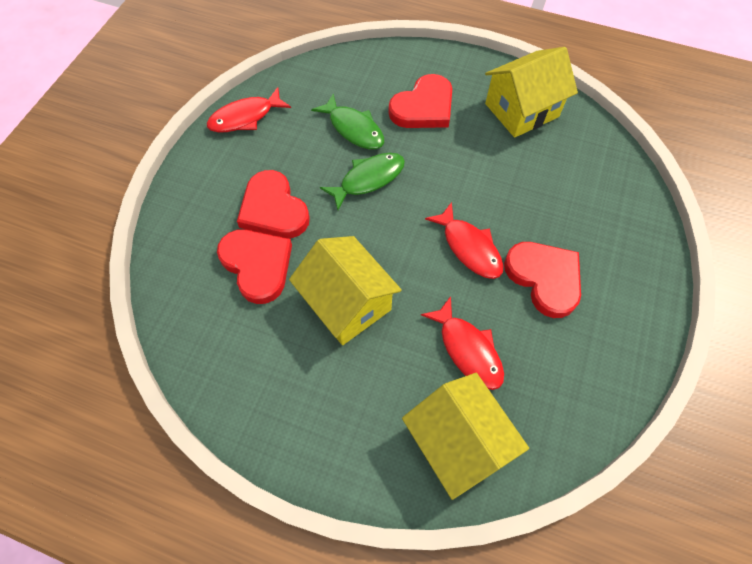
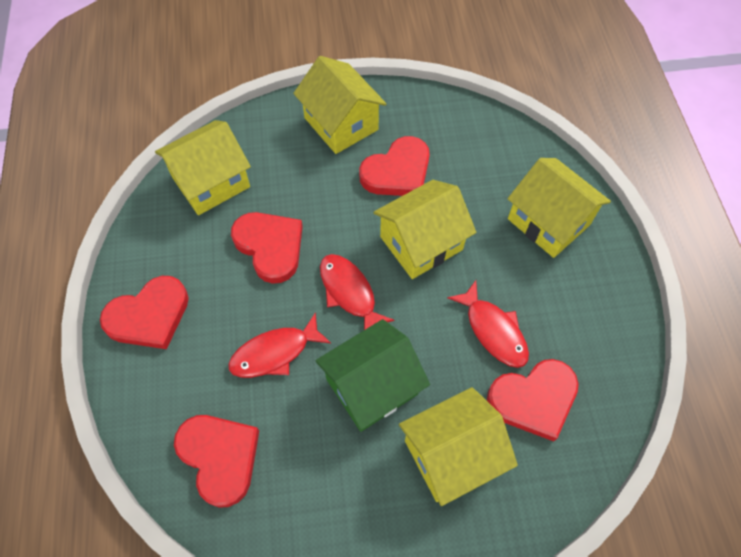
green fish: [311,94,384,149] [320,153,405,210] = 2 -> none = 0
green house: none = 0 -> [315,319,430,432] = 1
red heart: [217,229,292,304] [237,170,310,239] [388,74,452,128] [504,242,581,318] = 4 -> [100,276,189,349] [174,415,259,508] [231,212,303,284] [359,136,430,196] [487,359,579,441] = 5
yellow house: [289,236,402,345] [402,373,529,500] [485,47,578,138] = 3 -> [155,120,251,215] [293,56,386,154] [373,180,476,279] [399,387,518,506] [508,158,611,258] = 5

